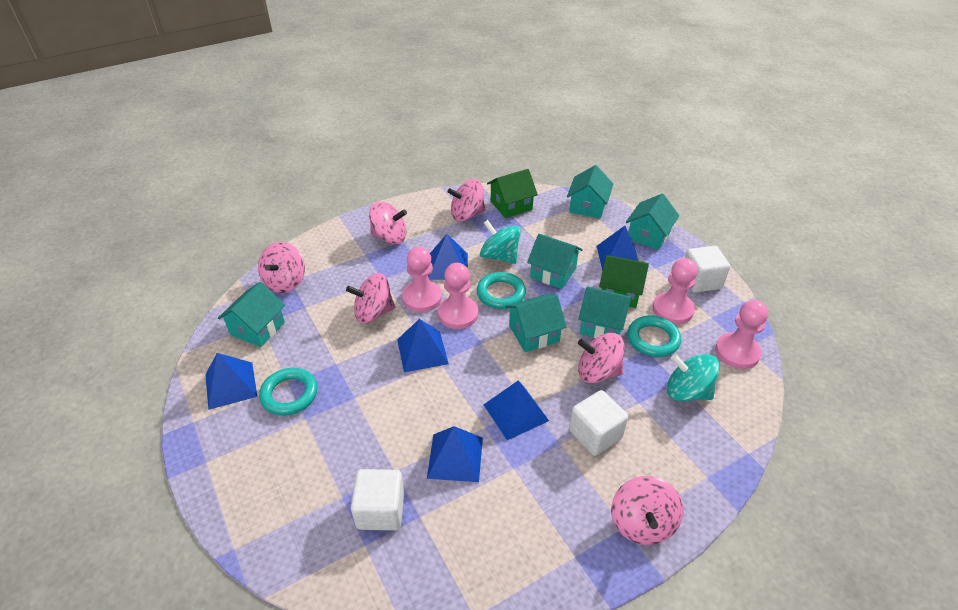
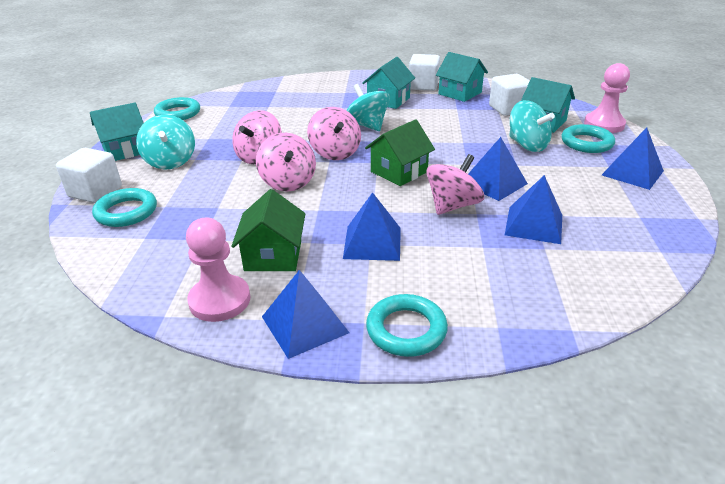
blue pyramid: [205,353,257,410] [397,319,449,372] [427,426,483,482] [428,234,468,280] [484,381,549,440] [597,226,639,271] = 6 -> [262,270,349,359] [343,192,401,261] [468,137,528,201] [505,175,562,244] [602,128,664,190] = 5
pink pawn: [402,247,442,312] [438,263,479,329] [652,258,698,324] [715,300,768,369] = 4 -> [186,218,250,322] [584,63,630,133] = 2
pink spinning top: [258,242,305,293] [346,273,395,324] [369,201,407,244] [447,179,485,222] [578,333,625,383] [611,476,683,545] = 6 -> [232,110,282,164] [256,133,316,191] [307,107,361,160] [426,154,484,215] = 4
turquoise house: [218,282,285,347] [506,294,567,352] [527,234,583,289] [567,165,613,219] [578,286,632,338] [626,194,679,250] = 6 -> [90,103,144,161] [362,57,415,109] [436,52,488,102] [521,77,575,133] = 4
turquoise ring: [259,368,317,416] [477,272,526,309] [628,315,681,357] = 3 -> [92,188,157,227] [154,97,200,120] [366,294,448,357] [561,124,615,153] = 4
turquoise spinning top: [480,220,521,264] [667,354,720,401] = 2 -> [136,115,195,169] [346,84,390,131] [509,100,555,152] = 3

